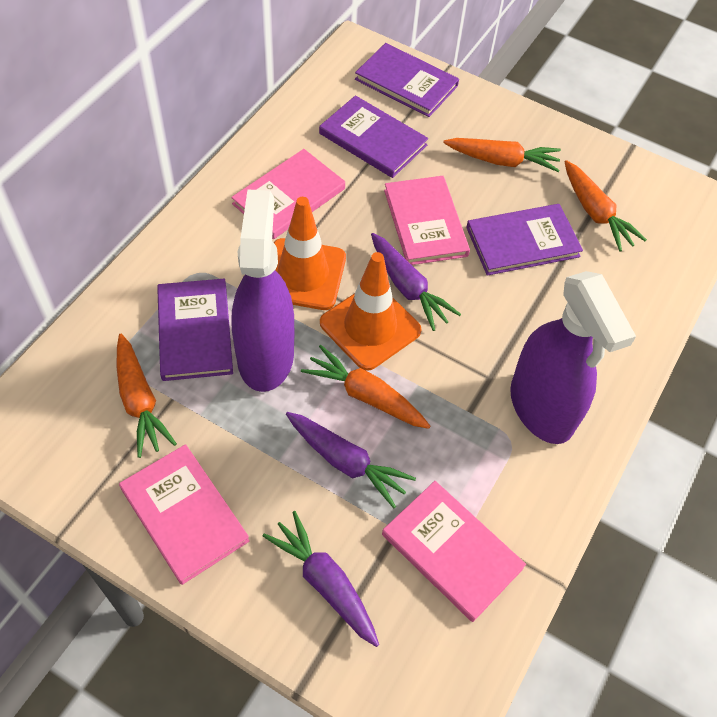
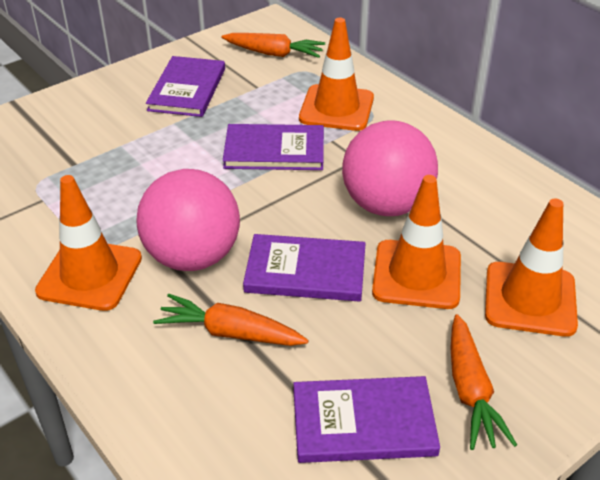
orange carrot: [117,334,177,458] [301,345,430,429] [443,138,561,172] [565,160,647,252] = 4 -> [153,294,309,346] [221,33,325,58] [450,314,517,450] = 3
orange traffic cone: [274,197,346,310] [320,252,422,371] = 2 -> [35,175,142,311] [299,18,374,131] [372,175,461,309] [485,199,578,337] = 4
pink ball: none = 0 -> [137,169,240,271] [342,120,438,216] = 2
pink book: [119,444,250,585] [231,149,345,239] [382,481,526,622] [384,176,470,265] = 4 -> none = 0
purple carrot: [263,511,379,647] [286,412,416,509] [371,233,461,331] = 3 -> none = 0
purple spray bottle: [232,190,294,392] [510,271,636,444] = 2 -> none = 0

